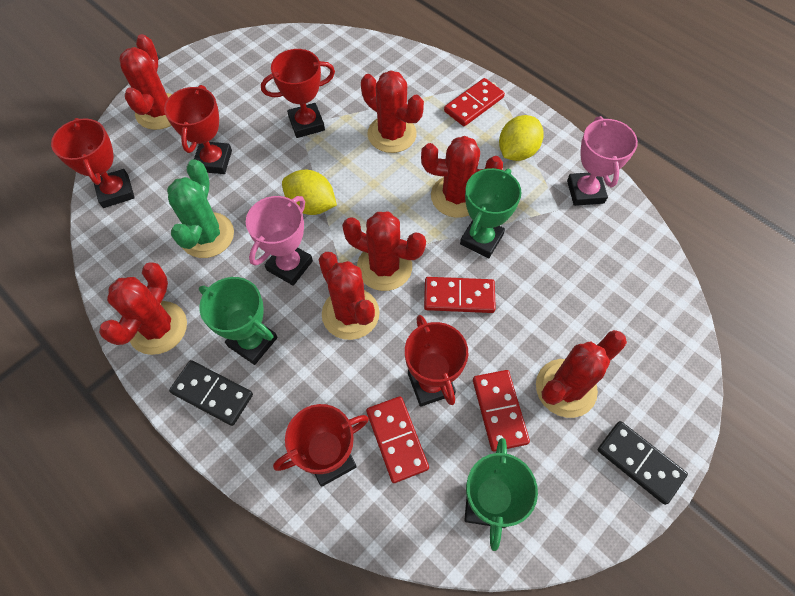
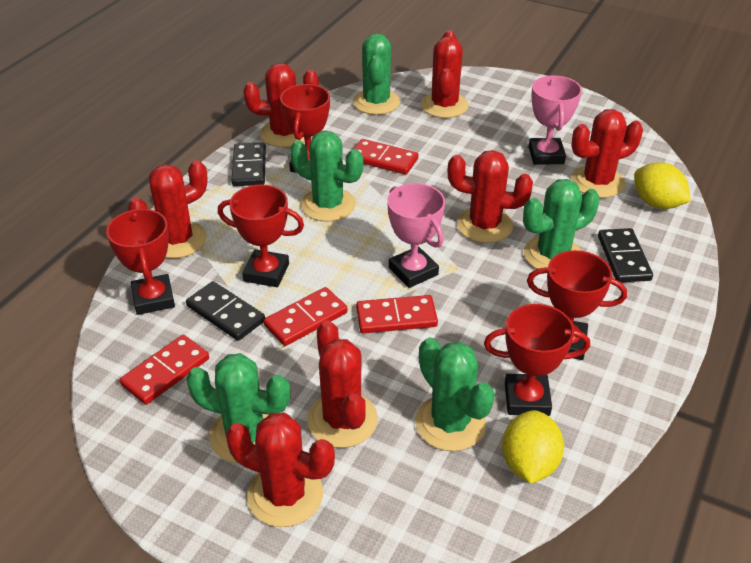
black domino: [169,360,253,426] [598,421,688,505] = 2 -> [186,281,265,341] [231,143,266,186] [598,228,653,282] = 3
green cactus: [167,159,234,258] = 1 -> [186,353,291,463] [290,131,363,222] [353,33,400,115] [415,338,495,451] [523,179,600,269] = 5
green trophy: [199,277,278,365] [460,168,522,258] [464,438,538,551] = 3 -> none = 0

